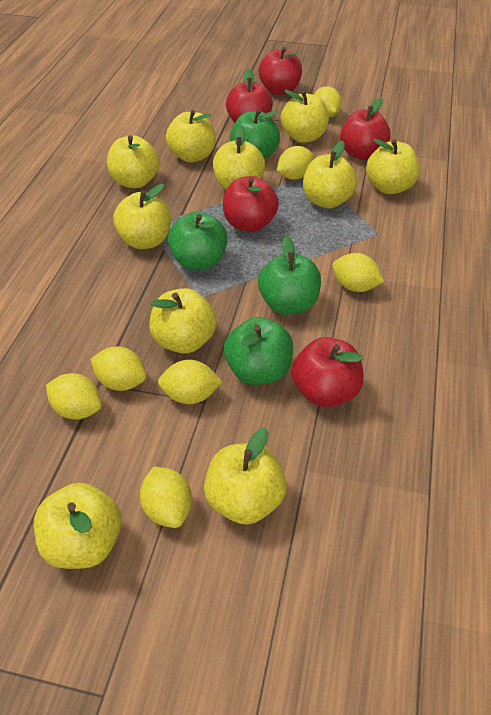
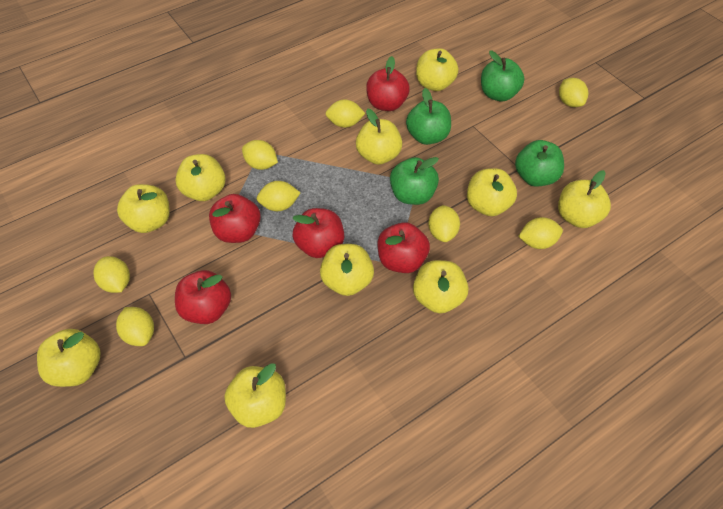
yellow lemon: [46,373,102,420] [91,346,147,391] [140,467,192,528] [158,360,222,404] [277,146,314,180] [314,86,342,118] [332,253,384,292] = 7 -> [93,256,130,293] [116,307,154,346] [242,140,278,170] [257,181,300,211] [325,99,365,128] [428,205,460,242] [518,217,563,249] [559,78,588,107] = 8

